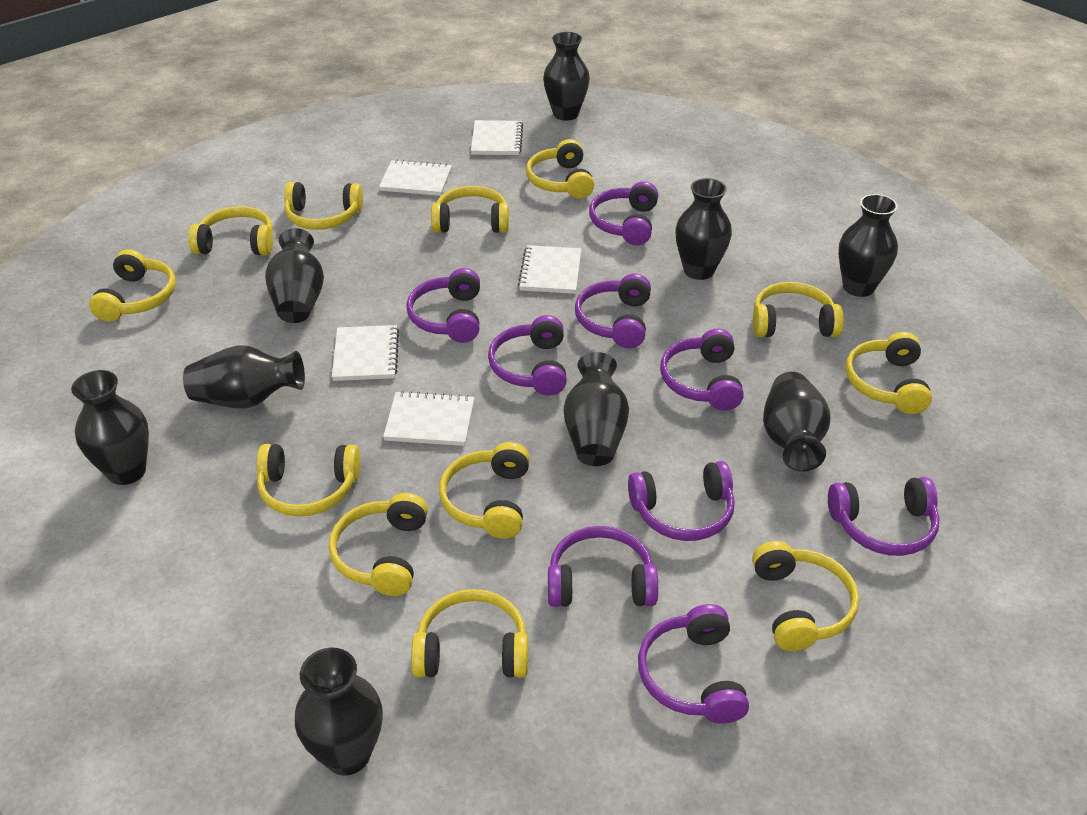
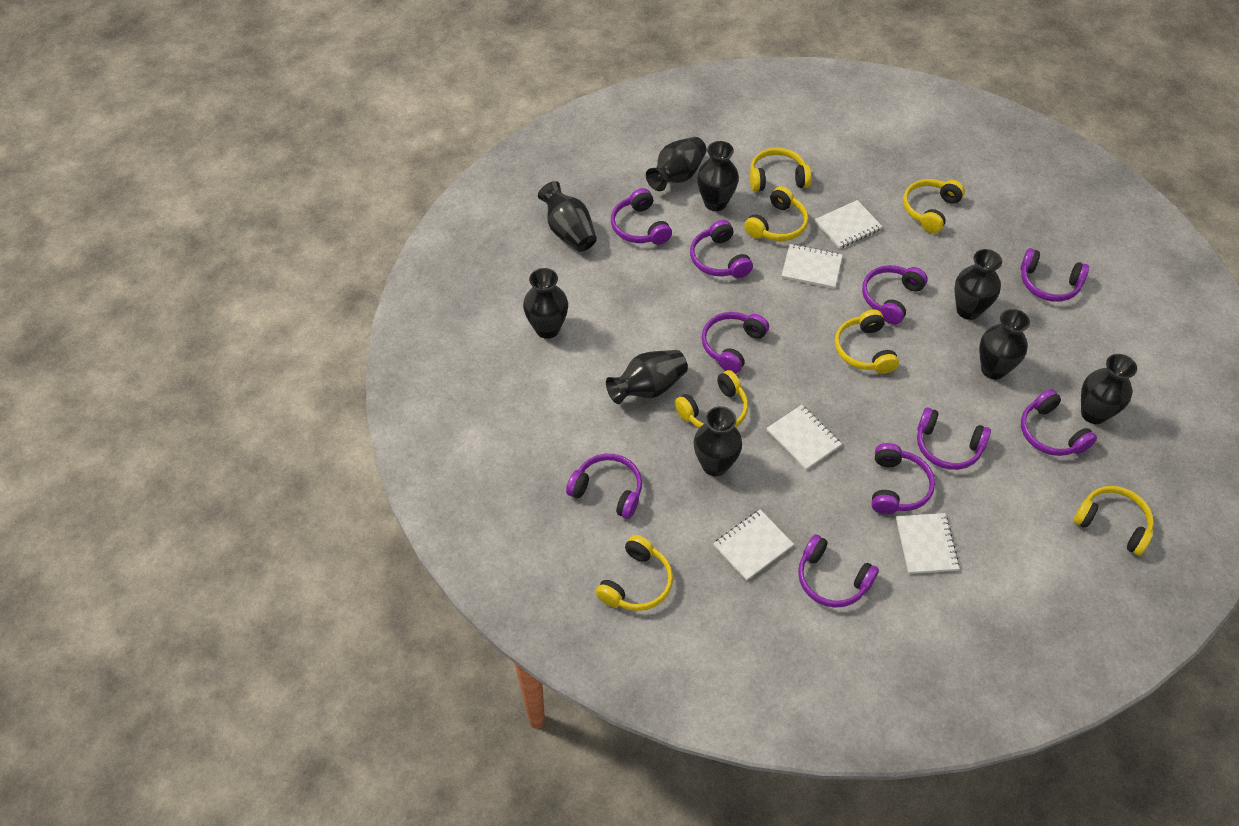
purple headphones: [406,268,480,343] [488,315,567,395] [548,526,658,607] [575,274,651,348] [589,181,658,245] [628,461,735,541] [638,604,749,724] [660,329,744,411] [828,477,940,556] = 9 -> [566,454,642,519] [611,188,672,245] [690,220,753,278] [702,312,769,374] [798,534,879,608] [862,265,928,324] [871,443,935,514] [917,407,991,470] [1021,248,1089,302] [1021,389,1097,456] = 10
yellow headphones: [89,249,176,322] [188,206,273,255] [256,444,361,516] [284,182,363,230] [329,493,428,596] [411,589,528,678] [431,186,509,233] [439,442,530,539] [526,139,594,199] [752,541,859,651] [753,282,844,337] [845,332,932,414] = 12 -> [596,535,673,611] [675,370,748,428] [744,186,808,241] [750,148,811,191] [835,310,899,374] [903,179,965,233] [1073,486,1154,556] = 7

